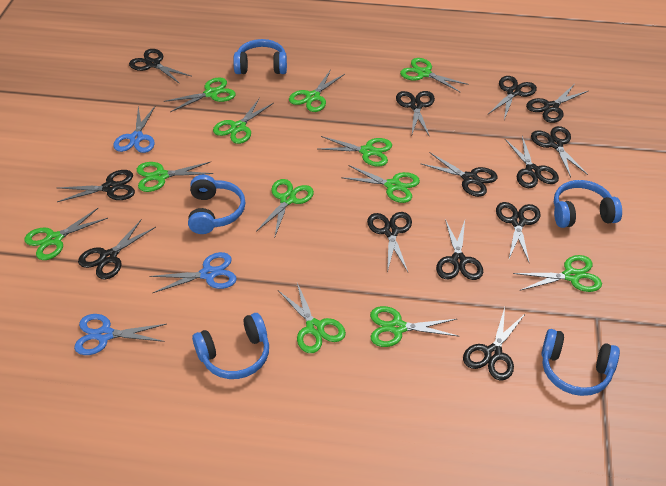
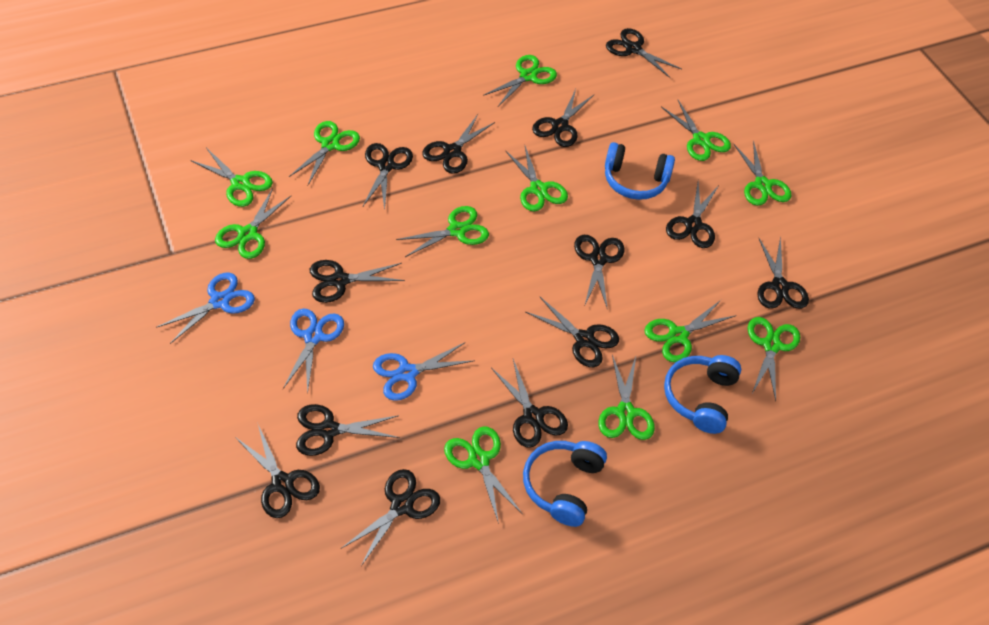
blue headphones: [188,175,245,234] [192,313,269,379] [233,39,287,74] [541,329,620,396] [554,180,622,228] = 5 -> [523,441,607,527] [605,142,675,200] [664,355,741,434] = 3

